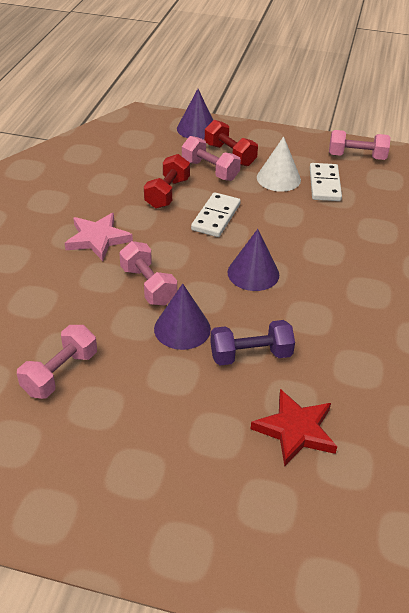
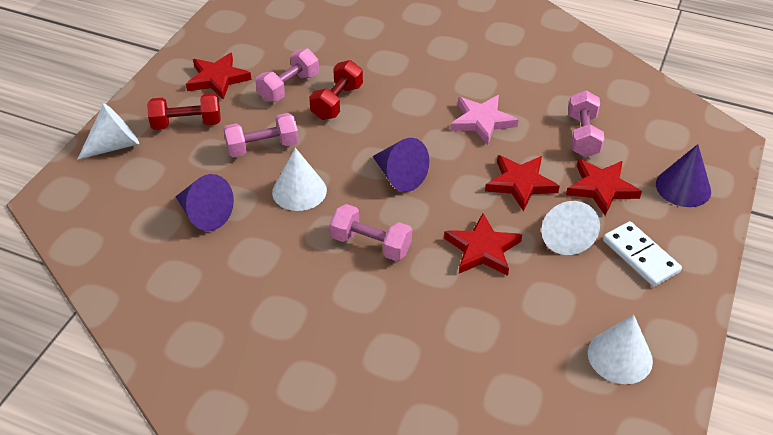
purple dumbbell: [210,320,295,365] = 1 -> none = 0
red star: [251,389,337,466] = 1 -> [186,53,252,100] [444,213,522,276] [485,155,560,211] [566,159,642,216] = 4
white cone: [257,136,301,191] = 1 -> [77,103,139,160] [272,148,327,211] [541,201,600,255] [588,315,653,384] = 4
white domino: [191,192,241,237] [310,163,342,201] = 2 -> [603,221,682,287] = 1

